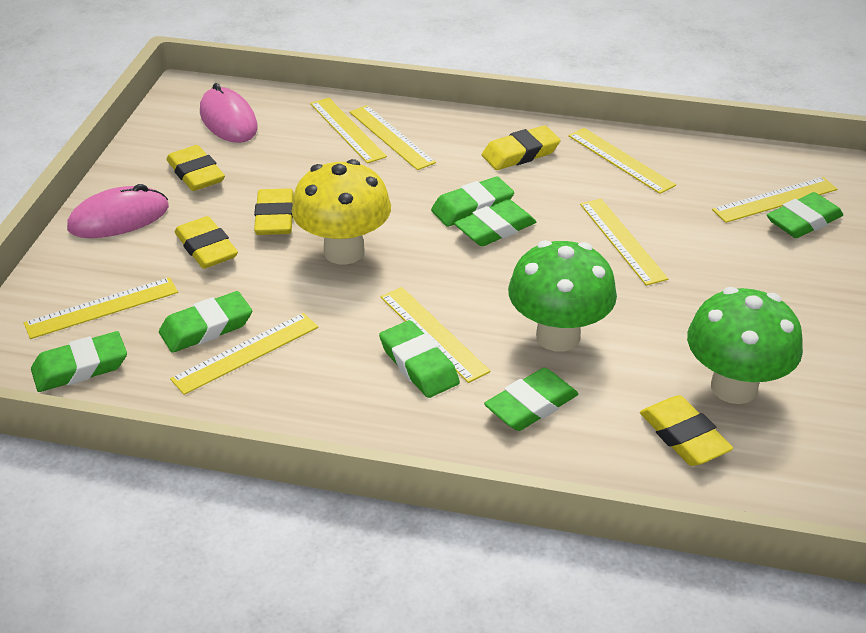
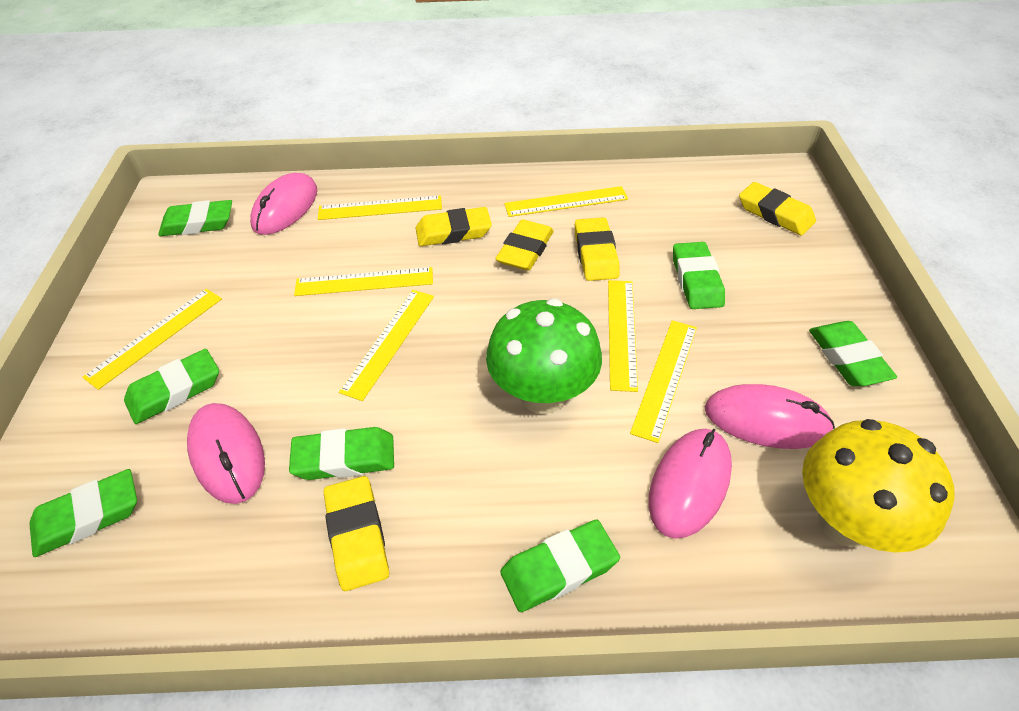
green mushroom: [508,240,617,352] [687,287,803,404] = 2 -> [486,298,602,414] = 1
pink mouse: [67,184,169,238] [200,83,258,143] = 2 -> [187,403,265,504] [250,173,317,235] [649,429,732,539] [705,384,835,449] = 4
yellow ruler: [24,277,178,339] [170,313,318,395] [310,98,387,164] [349,105,436,170] [381,287,490,383] [568,128,676,194] [580,199,668,286] [712,177,837,223] = 8 -> [82,289,222,390] [294,267,433,296] [318,195,442,220] [339,290,434,401] [504,186,628,217] [608,280,638,392] [630,320,697,443] = 7

